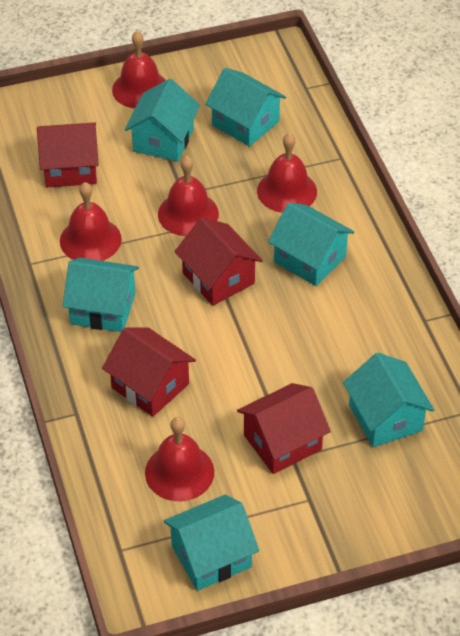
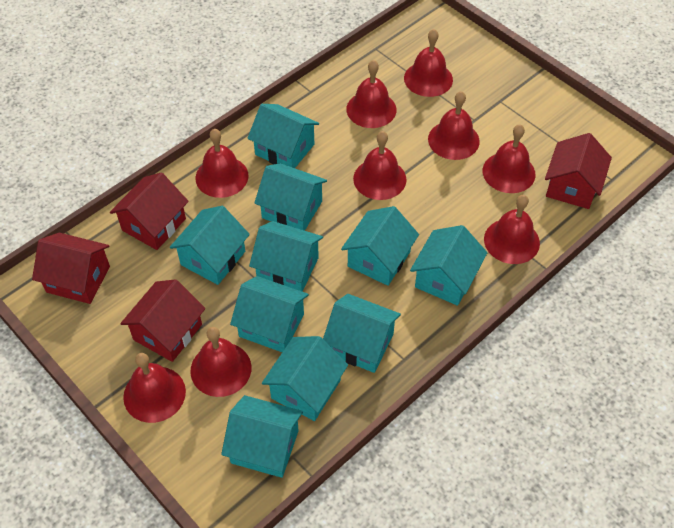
red bell: [60,182,122,261] [112,31,166,108] [145,417,214,501] [158,156,219,236] [257,133,317,213] = 5 -> [123,353,186,423] [190,327,251,397] [195,129,249,198] [346,60,397,128] [353,131,406,200] [404,29,453,97] [428,91,480,160] [483,124,536,193] [484,195,540,264] = 9
turquoise house: [62,258,139,332] [125,79,200,161] [164,494,259,591] [205,68,286,147] [268,203,354,286] [343,352,434,447] = 6 -> [170,206,250,285] [221,395,303,478] [230,276,309,352] [247,104,319,168] [249,221,323,292] [254,163,327,231] [262,336,348,421] [323,294,401,373] [341,206,419,286] [410,225,487,306] = 10

